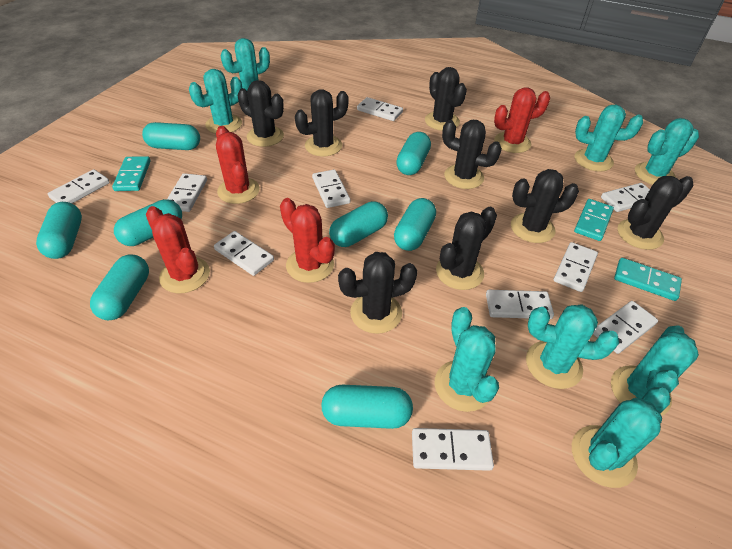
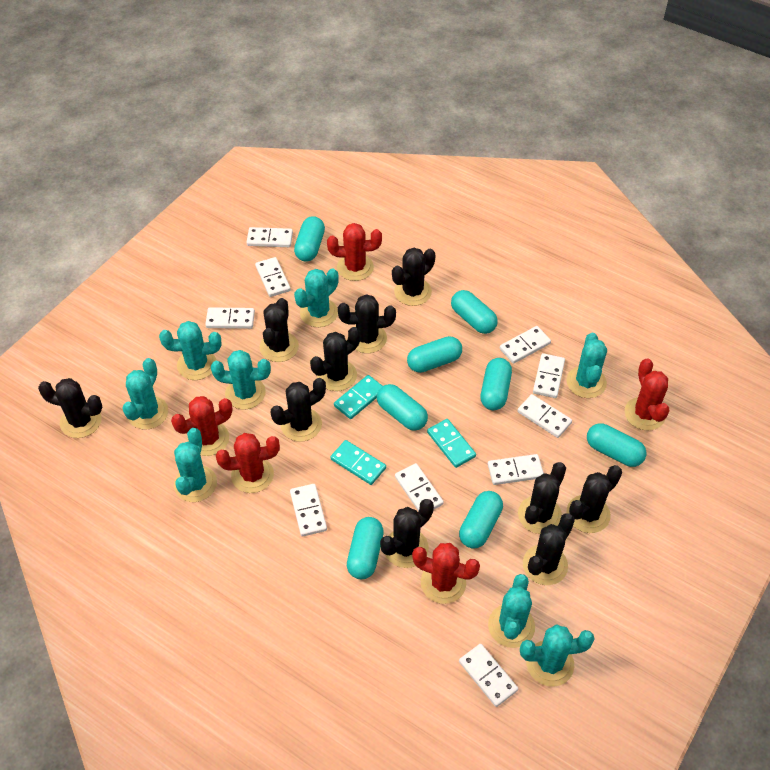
black cactus: [238,80,284,147] [295,89,349,157] [338,252,418,334] [425,67,467,131] [436,207,497,290] [442,120,502,189] [511,169,579,243] [617,176,694,250] = 8 -> [38,378,102,438] [260,298,299,362] [270,378,326,442] [310,327,360,391] [338,294,396,353] [380,499,434,568] [392,248,435,306] [518,462,566,534] [523,513,575,585] [566,465,622,533] = 10
red cactus: [146,206,210,294] [216,126,260,204] [280,198,335,283] [494,87,550,153] = 4 -> [171,396,232,456] [216,433,280,493] [327,223,382,281] [412,543,480,604] [625,358,669,431] = 5

